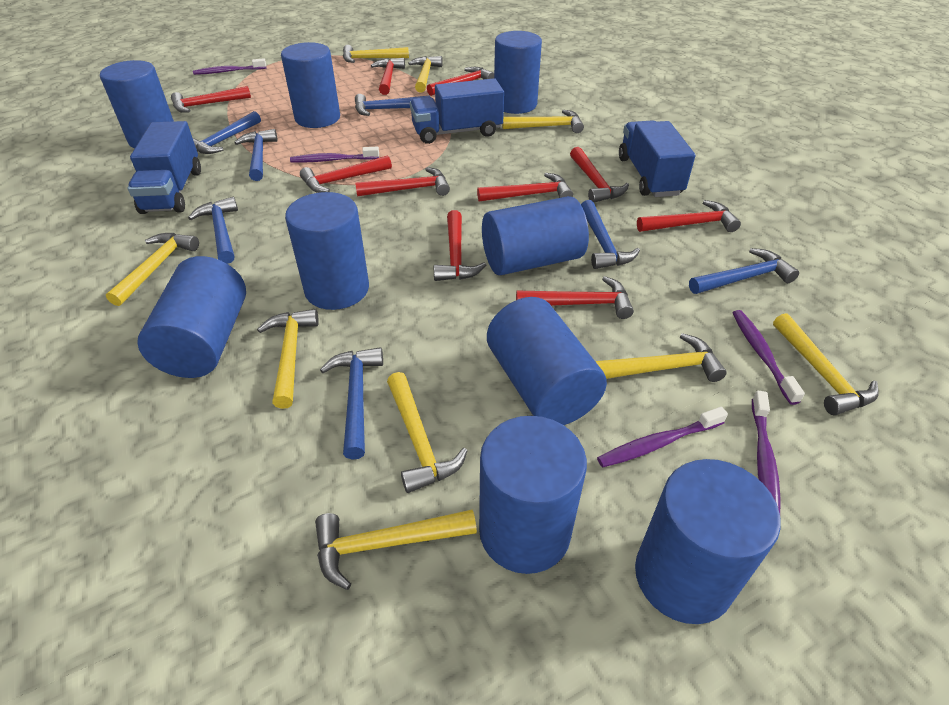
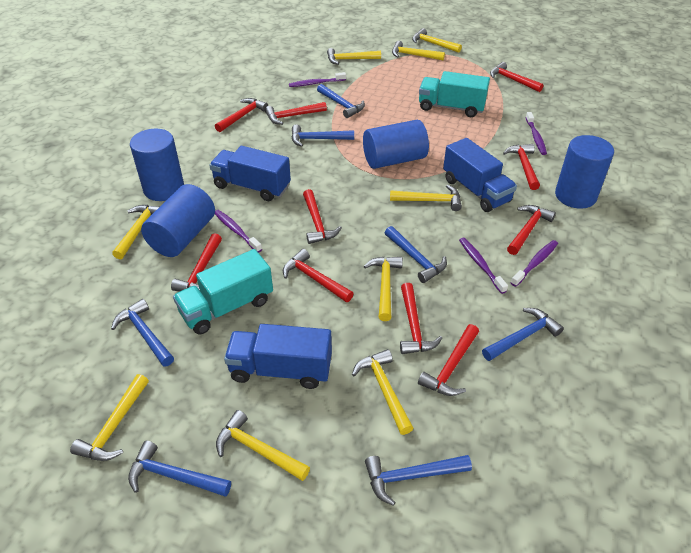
blue cylinder: [100,60,174,148] [137,256,246,378] [281,42,340,128] [285,192,369,310] [479,416,587,574] [482,196,589,275] [487,297,607,425] [494,31,542,114] [635,459,781,624] = 9 -> [130,129,184,201] [141,184,215,257] [363,120,429,169] [555,135,614,209] = 4
turquoise truck: none = 0 -> [173,249,273,335] [419,71,490,117] = 2

